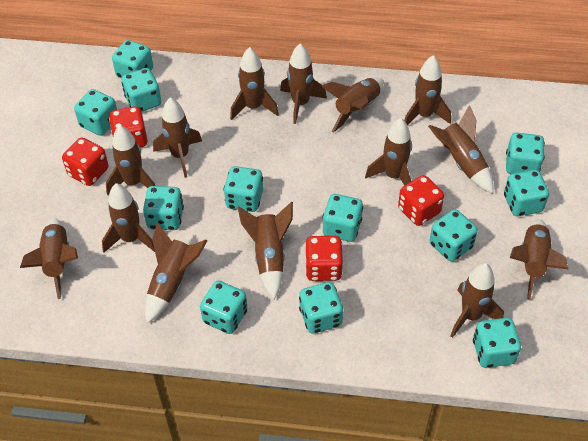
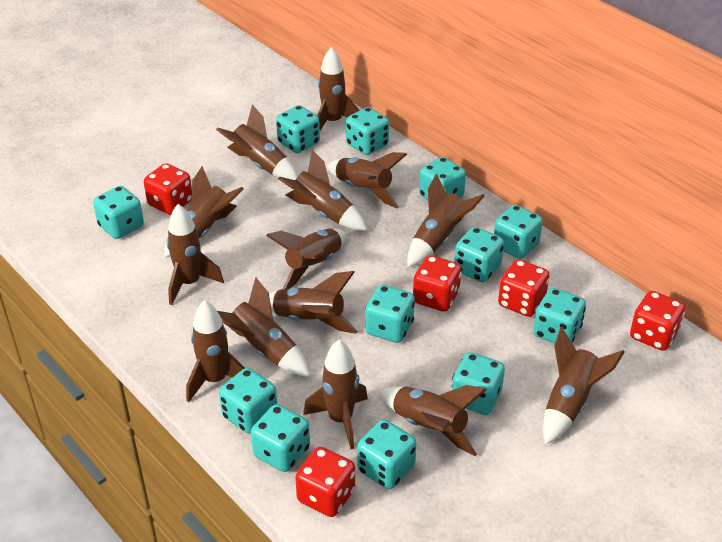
red dice: [62,137,109,186] [109,106,148,147] [305,236,343,281] [398,175,444,226] = 4 -> [144,163,192,215] [295,447,355,517] [413,255,462,312] [498,259,549,317] [630,291,685,351] = 5

